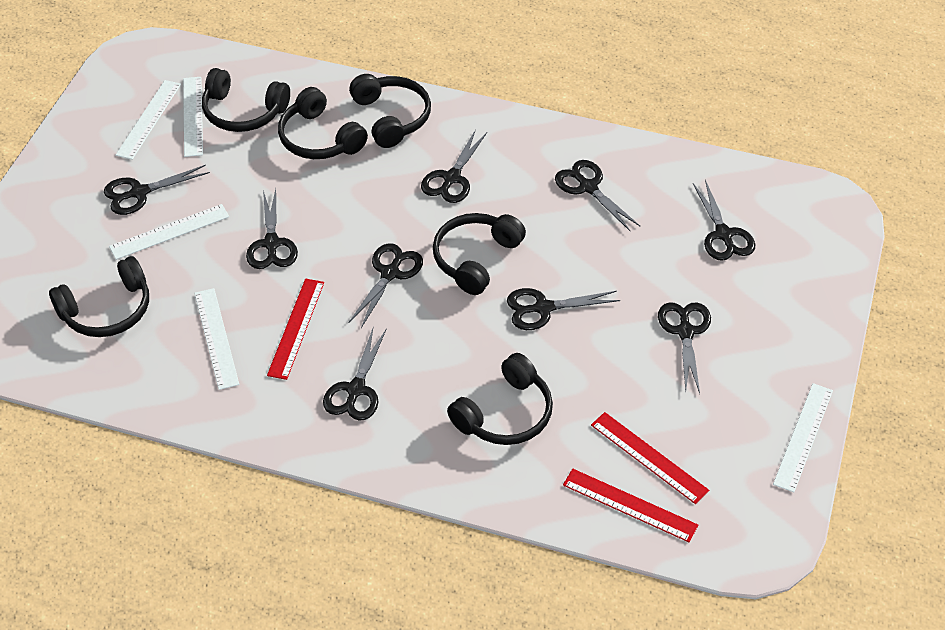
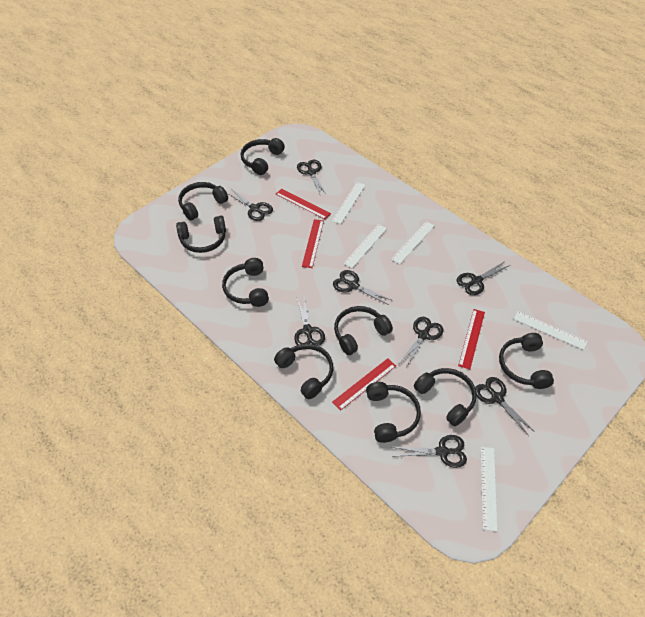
black headphones: [49,256,149,337] [202,68,290,132] [278,87,368,159] [349,74,431,148] [433,213,526,295] [447,353,553,445] = 6 -> [176,216,226,253] [178,182,228,221] [222,258,269,307] [241,138,285,175] [274,344,333,399] [334,306,393,355] [366,382,421,443] [414,368,477,426] [499,333,554,389] = 9
black scissors: [104,165,210,215] [246,189,298,269] [323,328,387,421] [348,243,423,328] [421,129,487,203] [507,288,620,330] [555,160,640,231] [658,302,711,393] [693,180,755,261] = 9 -> [227,189,273,221] [294,297,325,346] [297,160,327,195] [333,270,391,305] [392,435,467,468] [400,317,443,367] [457,261,510,295] [475,377,535,436] = 8
red ruler: [267,278,324,380] [563,469,698,542] [591,412,709,504] = 3 -> [276,189,331,219] [302,219,324,268] [332,358,396,411] [458,309,485,369] = 4

